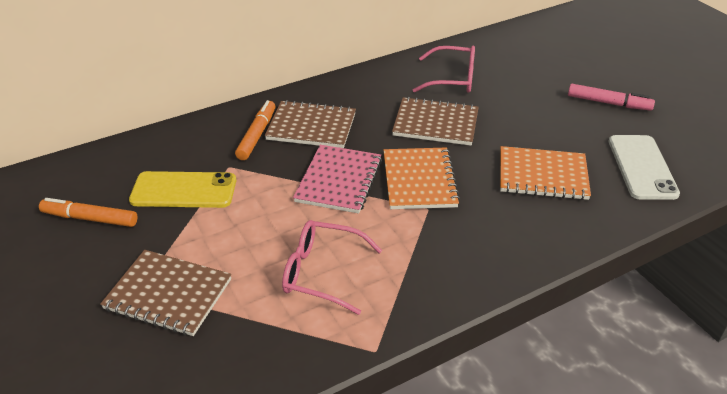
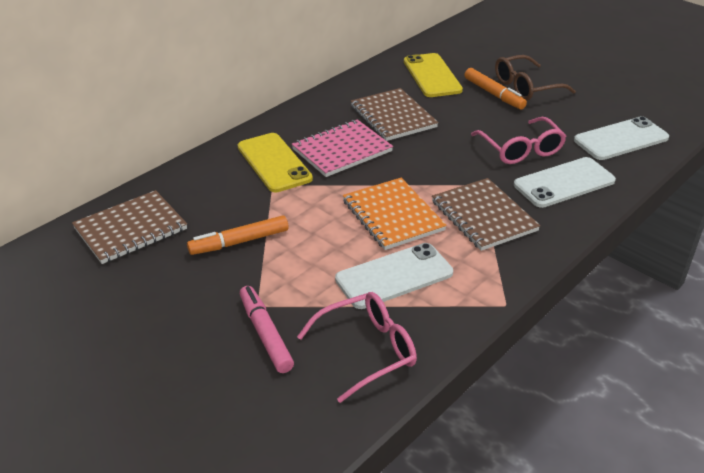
brown glasses: none = 0 -> [495,55,576,101] = 1
orange notebook: [384,147,460,209] [500,146,591,200] = 2 -> [343,178,447,250] = 1
white phone: [609,135,680,200] = 1 -> [335,243,453,309] [514,157,616,208] [574,116,669,160] = 3
yellow phone: [129,171,236,208] = 1 -> [238,133,313,192] [404,53,463,97] = 2

